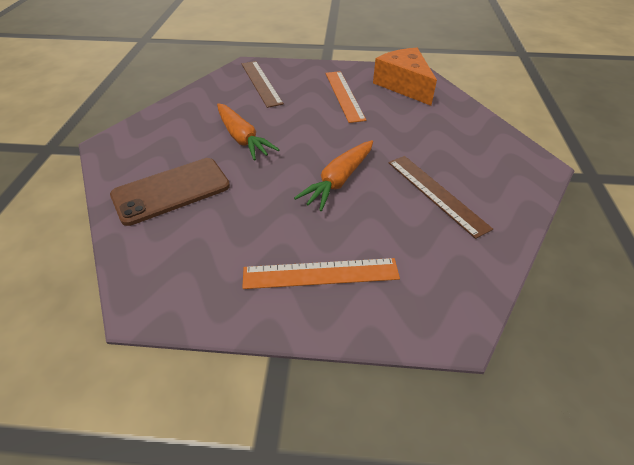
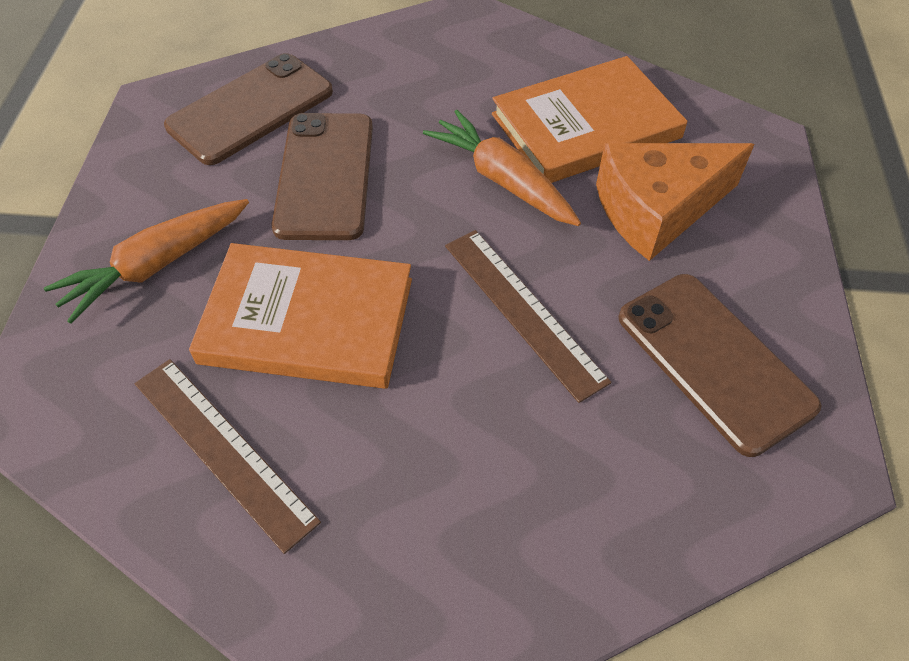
brown phone: [110,158,230,226] = 1 -> [164,53,333,165] [272,113,373,240] [618,274,821,457] = 3
orange book: none = 0 -> [189,243,412,389] [492,56,687,183] = 2
orange ruler: [242,258,400,289] [326,71,366,123] = 2 -> none = 0

